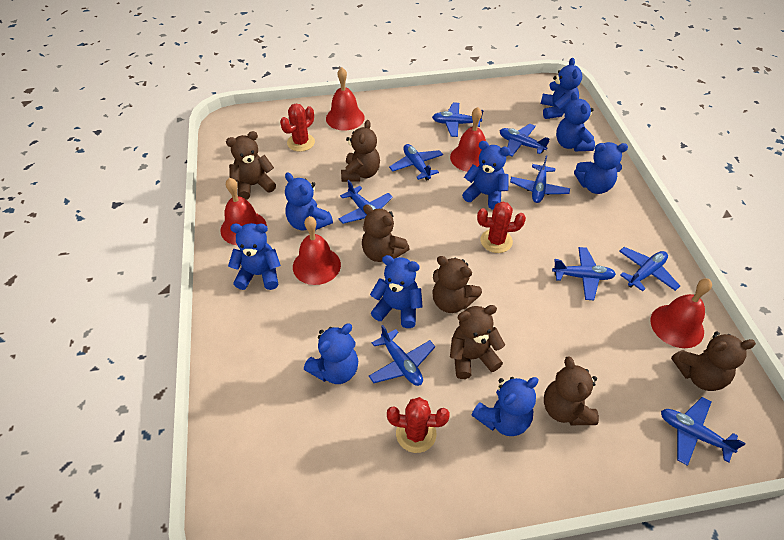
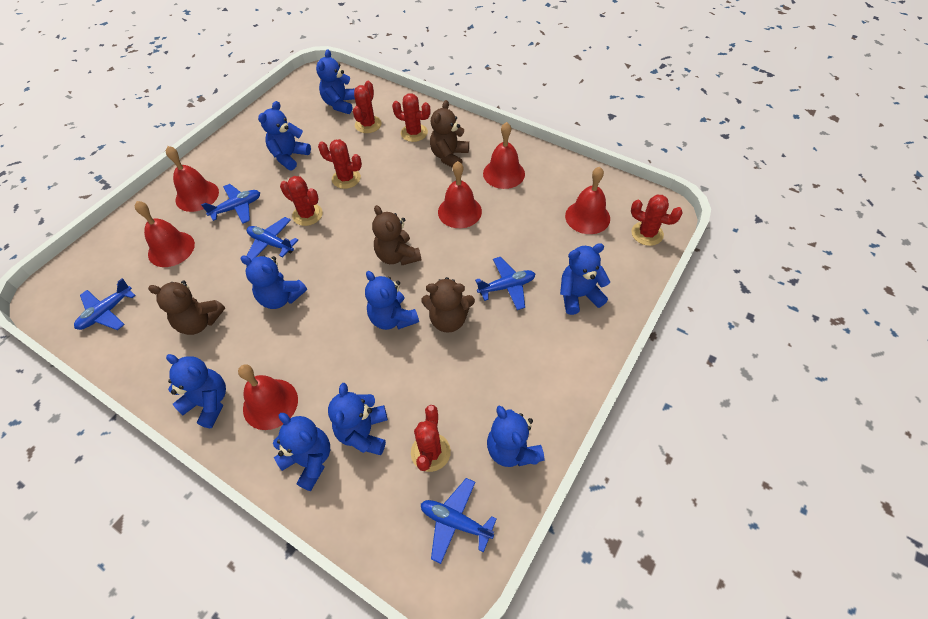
blue plane: [339,180,393,224] [369,325,435,386] [389,144,443,181] [432,102,484,137] [500,124,550,156] [510,155,570,203] [552,247,616,300] [619,247,680,291] [661,397,745,466] = 9 -> [74,278,136,330] [201,184,260,224] [247,217,298,260] [421,478,497,564] [475,257,535,310] = 5
brown teddy bear: [226,131,276,200] [341,120,380,182] [362,205,410,262] [433,256,482,313] [450,305,505,379] [544,356,599,425] [671,332,756,391] = 7 -> [148,280,225,335] [372,205,421,265] [421,277,475,333] [430,100,469,168] = 4
red bell: [221,178,267,245] [293,216,341,285] [326,67,365,131] [450,107,486,172] [650,279,712,348] = 5 -> [135,201,195,267] [166,146,219,212] [238,364,298,430] [438,161,482,228] [483,122,525,189] [565,167,610,234] = 6
red cactus: [280,104,315,152] [387,397,450,453] [477,202,526,253] = 3 -> [280,176,323,226] [318,139,362,189] [353,81,381,133] [392,93,431,142] [411,405,451,472] [631,194,683,246] = 6

